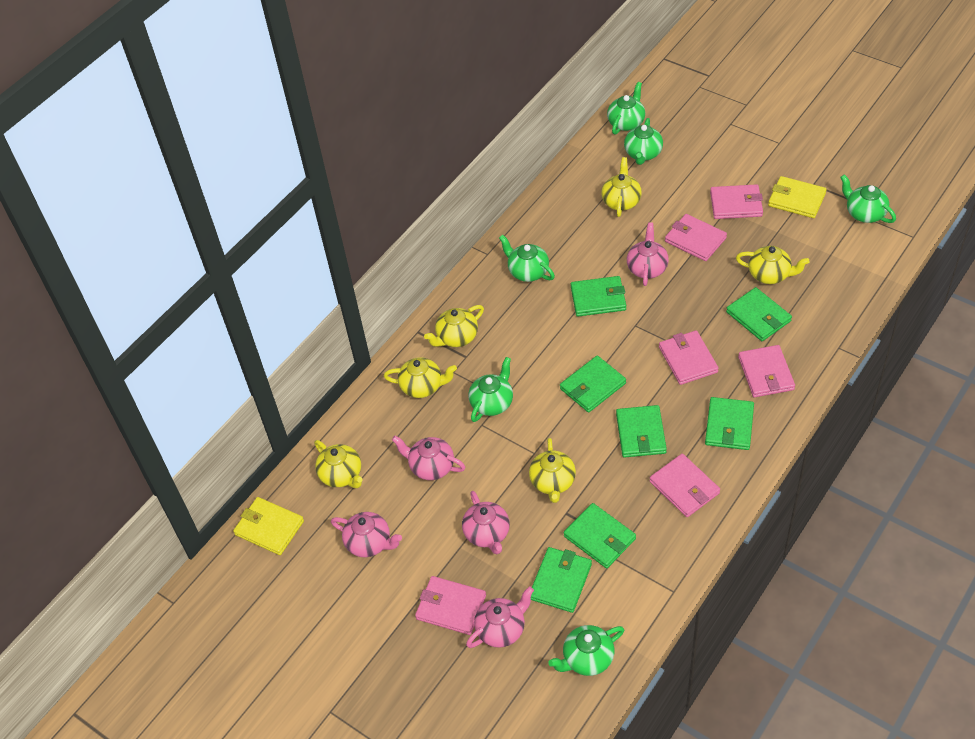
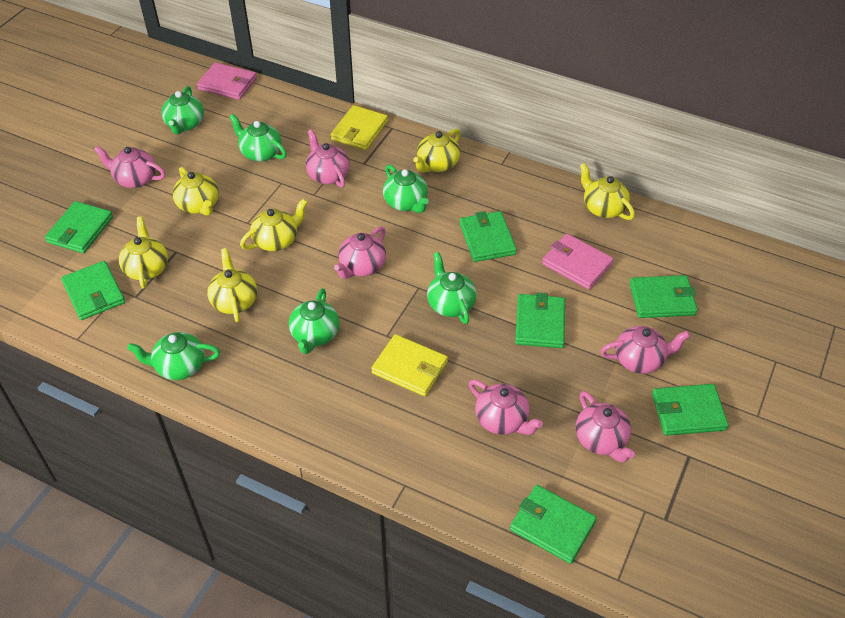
pink teapot: [331,512,402,557] [392,436,465,480] [462,491,510,554] [466,586,534,648] [627,222,669,286] = 5 -> [94,146,166,188] [306,129,350,188] [334,226,386,279] [469,380,543,435] [576,391,635,463] [601,326,690,374] = 6
pink wallet: [415,576,486,635] [650,454,720,517] [659,330,719,385] [665,214,727,261] [710,184,763,219] [738,345,795,397] = 6 -> [197,62,257,100] [542,234,614,290] = 2

